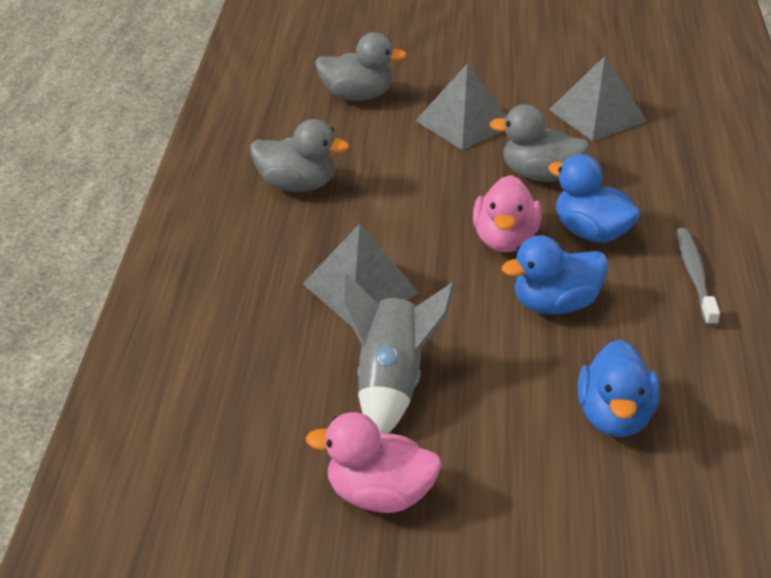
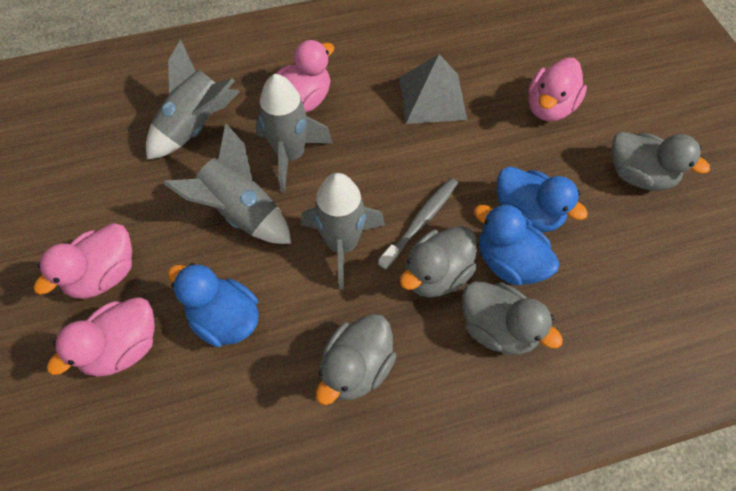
grey duck: [250,119,349,192] [315,32,407,101] [489,104,589,182] = 3 -> [316,314,396,405] [400,226,477,298] [462,282,563,355] [611,132,710,191] = 4
grey pyramid: [303,224,419,327] [415,63,507,150] [549,56,647,141] = 3 -> [399,54,467,124] = 1
grey rocket: [342,272,455,434] = 1 -> [146,39,240,160] [163,123,291,244] [255,74,333,193] [301,173,385,289] = 4
pink duck: [306,412,442,513] [473,175,542,252] = 2 -> [33,223,132,299] [47,297,155,377] [276,40,334,112] [528,58,587,121] = 4

